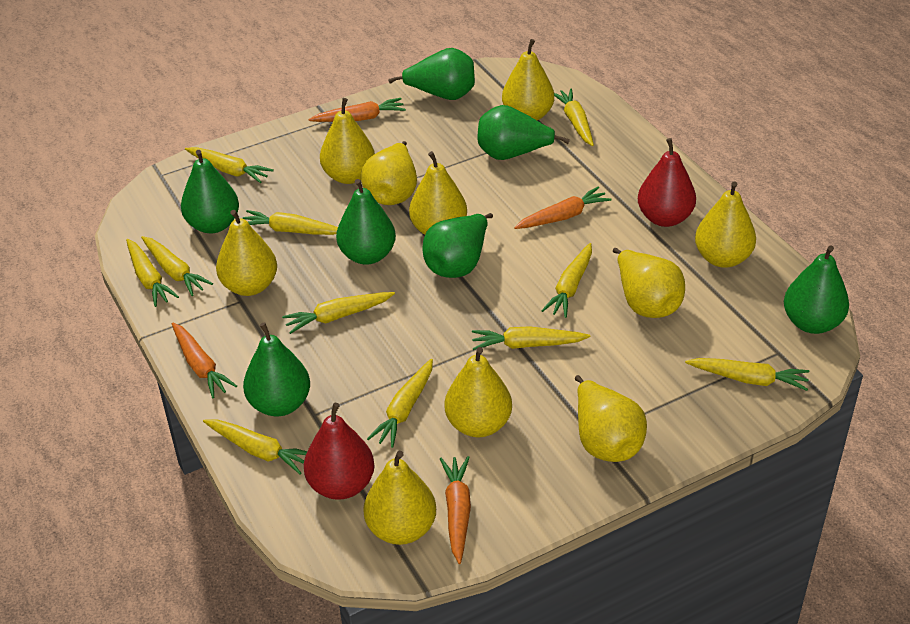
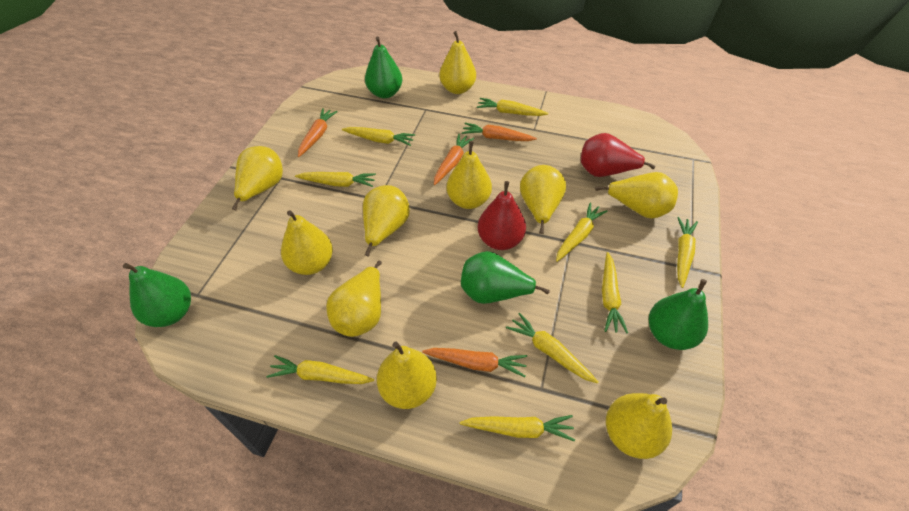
green pear: [181,150,239,233] [243,322,310,416] [336,179,396,265] [388,48,475,100] [422,213,493,278] [477,105,570,160] [784,245,849,334] = 7 -> [123,263,191,327] [365,37,402,98] [461,251,550,304] [649,279,708,350] = 4
yellow carrot: [126,239,179,307] [141,236,213,296] [185,147,274,183] [203,419,307,474] [243,210,338,235] [282,292,395,334] [367,359,433,448] [472,326,590,350] [541,243,592,318] [554,89,594,146] [685,358,809,391] = 11 -> [266,355,374,384] [295,172,376,187] [342,127,415,146] [459,415,575,441] [477,98,548,116] [506,313,598,384] [556,203,607,262] [602,252,628,333] [677,217,698,288] = 9

